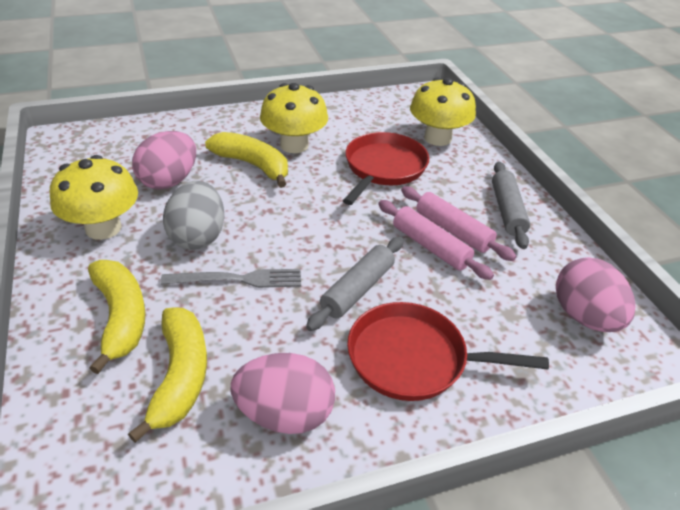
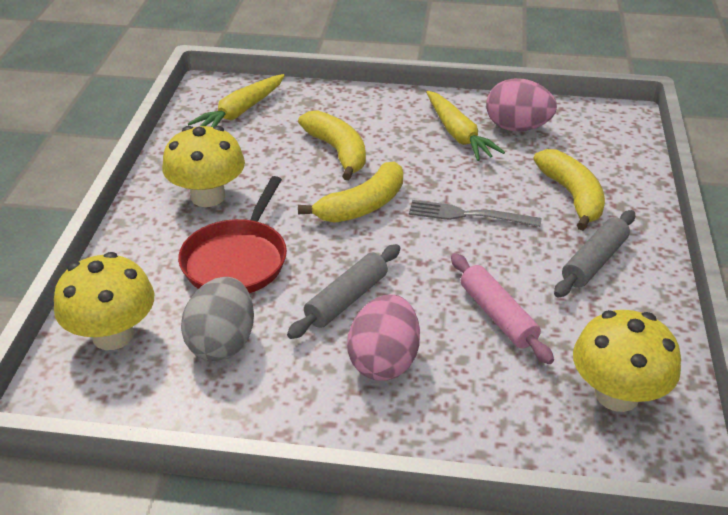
pink egg: [132,131,196,190] [231,353,335,434] [556,257,636,332] = 3 -> [347,294,420,381] [486,78,557,131] = 2
pink rolling pin: [378,200,494,280] [401,186,517,261] = 2 -> [451,253,554,364] = 1
red pan: [343,132,429,205] [347,302,549,401] = 2 -> [178,176,287,293] = 1
yellow carrot: none = 0 -> [188,74,285,127] [426,91,505,161] = 2

